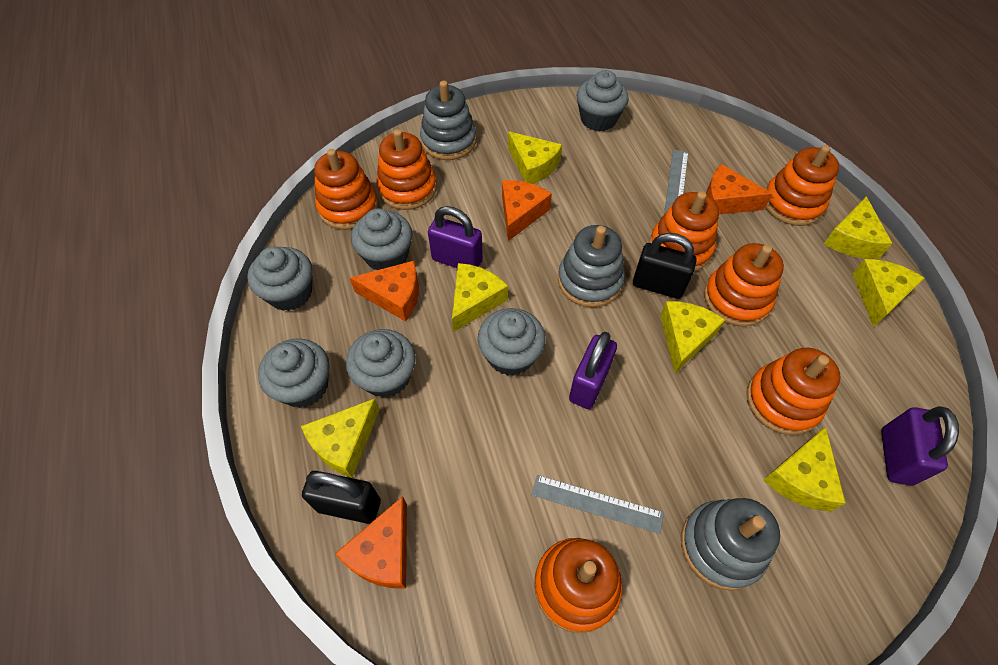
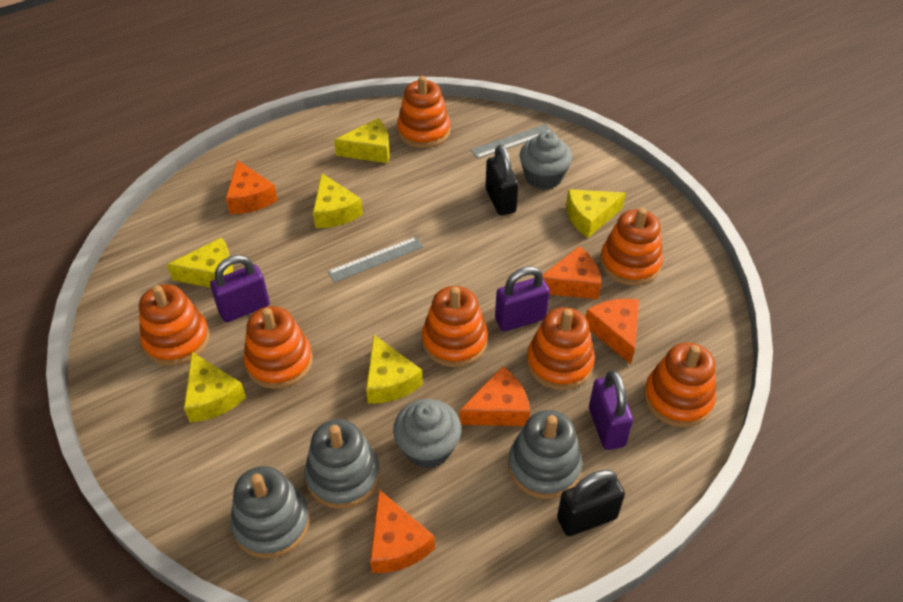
grey cupcake: [247,247,313,311] [258,338,330,408] [346,329,416,398] [351,208,412,270] [478,308,546,376] [577,70,629,132] = 6 -> [393,399,462,469] [520,131,572,190] = 2
orange cheese: [335,496,407,589] [350,261,419,322] [502,180,552,241] [706,164,772,214] = 4 -> [226,160,278,214] [370,490,435,573] [459,366,530,426] [543,246,601,299] [586,299,639,364] = 5
yellow cheese: [301,398,380,478] [452,263,508,332] [508,131,562,184] [660,301,725,373] [763,426,846,512] [824,196,893,259] [852,259,924,328] = 7 -> [167,237,233,288] [184,352,246,423] [313,173,363,228] [334,118,389,163] [366,335,423,404] [566,189,626,238] = 6

